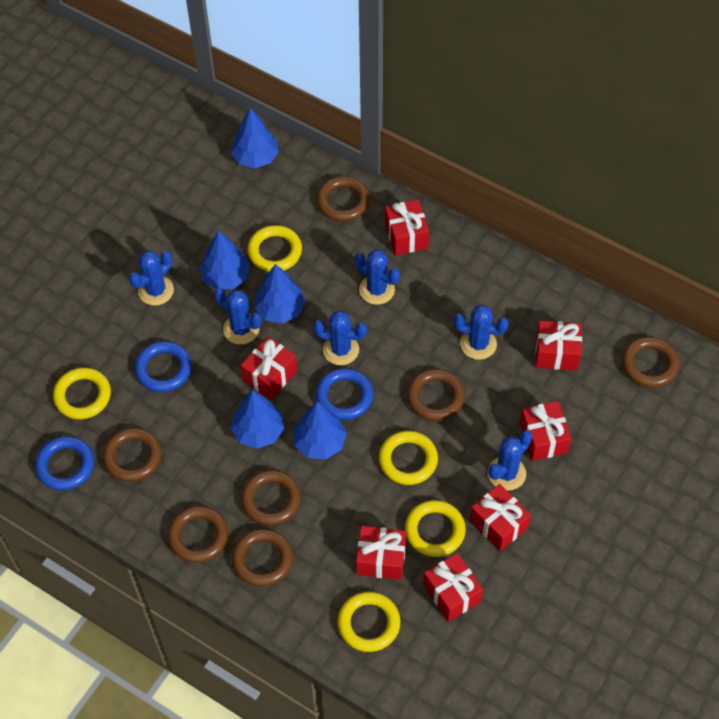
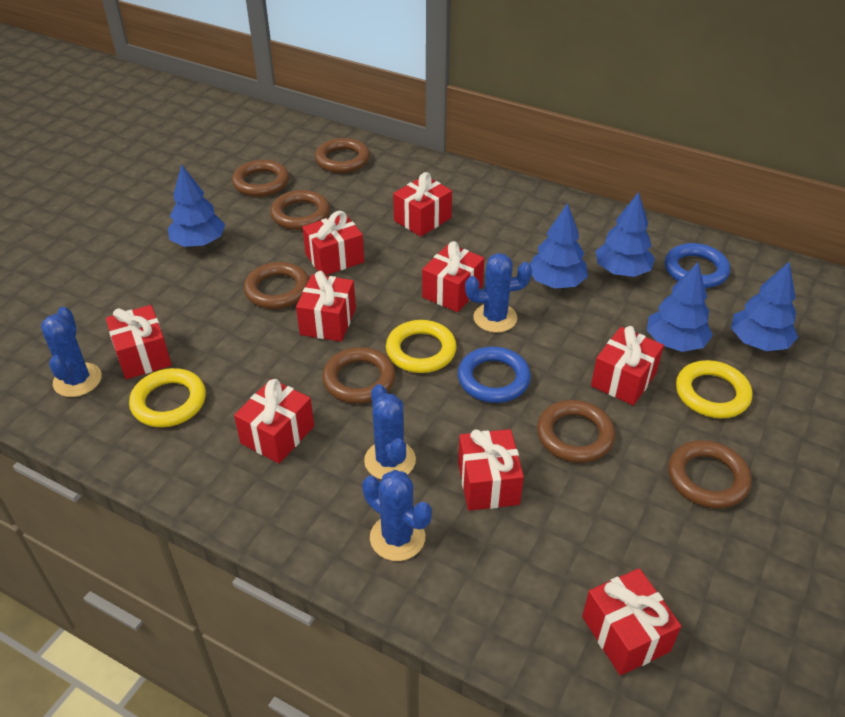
blue cactus: [129,250,174,306] [214,288,262,344] [313,310,367,365] [354,249,400,305] [454,305,509,360] [488,430,532,491] = 6 -> [41,307,102,397] [362,470,432,561] [364,384,416,480] [465,253,532,333] = 4
blue ring: [35,436,94,491] [135,341,192,392] [316,368,373,420] = 3 -> [458,347,531,403] [665,243,730,288] = 2
red gift: [240,336,297,400] [356,526,406,580] [385,199,429,255] [423,553,483,622] [470,484,531,551] [520,401,571,461] [535,321,582,370] = 7 -> [106,305,172,379] [234,379,314,464] [296,271,356,342] [302,211,364,275] [393,172,452,237] [422,241,485,312] [458,429,524,511] [582,568,681,676] [591,326,664,406] = 9
yellow ring: [53,368,111,419] [248,225,302,272] [338,592,400,652] [379,431,438,485] [405,500,466,557] = 5 -> [129,368,206,427] [386,320,457,373] [676,360,752,418] = 3

